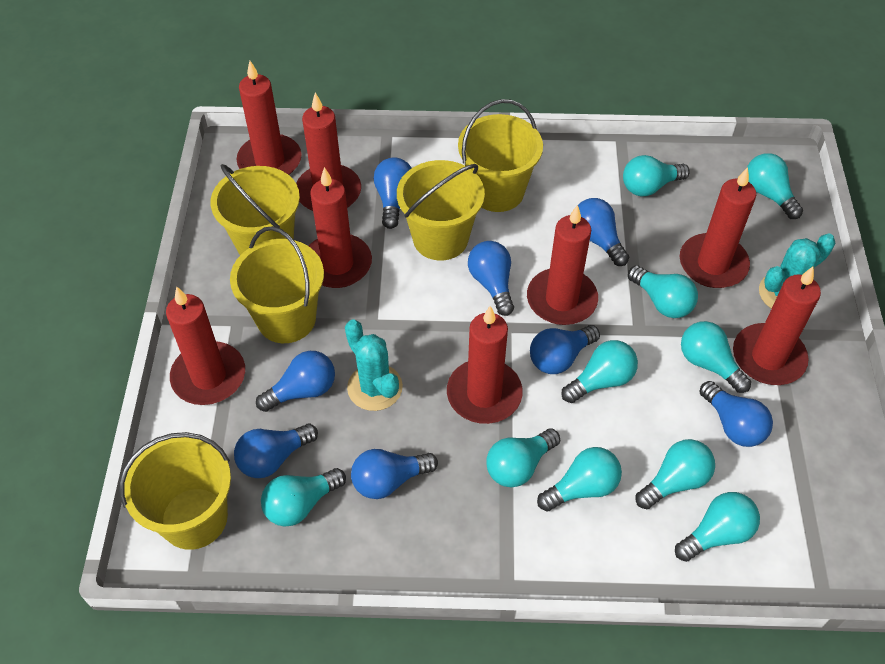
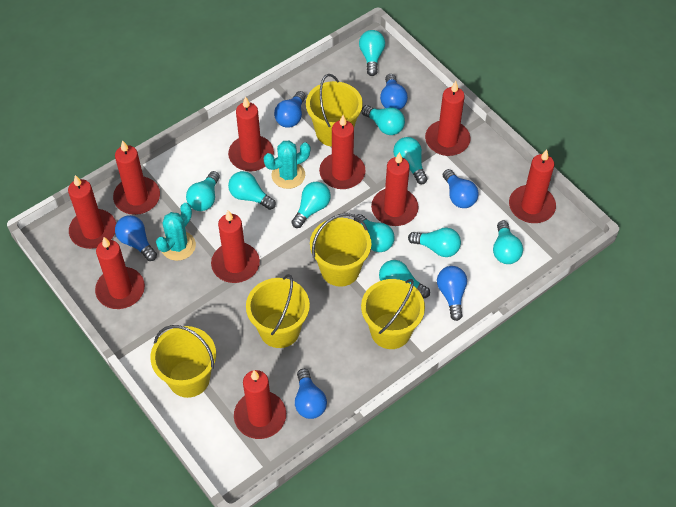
blue light bulb: [234,424,318,478] [256,351,335,412] [351,449,438,499] [374,157,411,229] [468,241,514,316] [530,325,600,374] [578,198,629,266] [699,381,773,447] = 8 -> [115,215,157,261] [274,91,306,128] [295,369,327,419] [380,74,408,110] [437,266,467,321] [443,169,479,208] = 6
red candle: [166,287,245,405] [237,61,301,175] [296,93,361,211] [309,167,372,288] [447,306,523,424] [527,205,598,325] [680,167,756,288] [733,267,821,385] = 8 -> [68,175,116,249] [95,237,145,309] [113,140,160,215] [211,210,260,283] [228,96,274,171] [234,370,286,439] [319,115,366,189] [371,152,418,226] [425,81,470,156] [509,150,556,223] = 10

